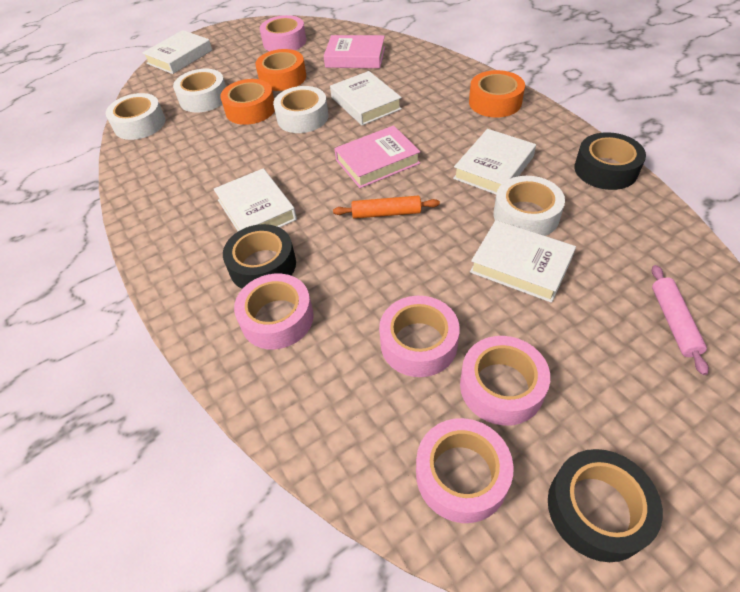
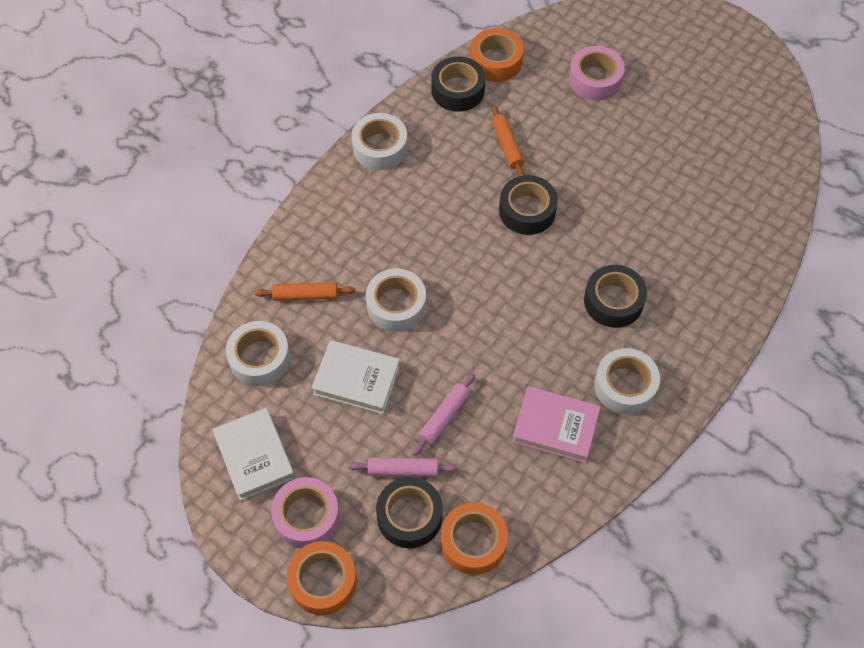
black tape: [223,224,296,289] [548,449,663,562] [574,132,646,190] = 3 -> [376,477,443,548] [432,57,485,112] [499,175,558,235] [584,265,647,328] = 4
orange rolling pin: [333,196,440,219] = 1 -> [255,282,355,301] [491,105,525,177] = 2
pink book: [324,35,385,68] [334,125,421,188] = 2 -> [512,386,601,463] = 1
pink rolling pin: [652,265,709,375] = 1 -> [348,457,457,477] [413,373,475,456] = 2
pink tape: [234,274,314,349] [260,15,306,51] [379,296,460,377] [416,418,514,523] [460,336,550,426] = 5 -> [271,477,340,548] [569,46,625,101] = 2
white book: [142,30,212,74] [214,168,297,231] [330,71,402,125] [453,129,536,194] [470,220,576,303] = 5 -> [212,408,295,501] [311,340,400,414] = 2

